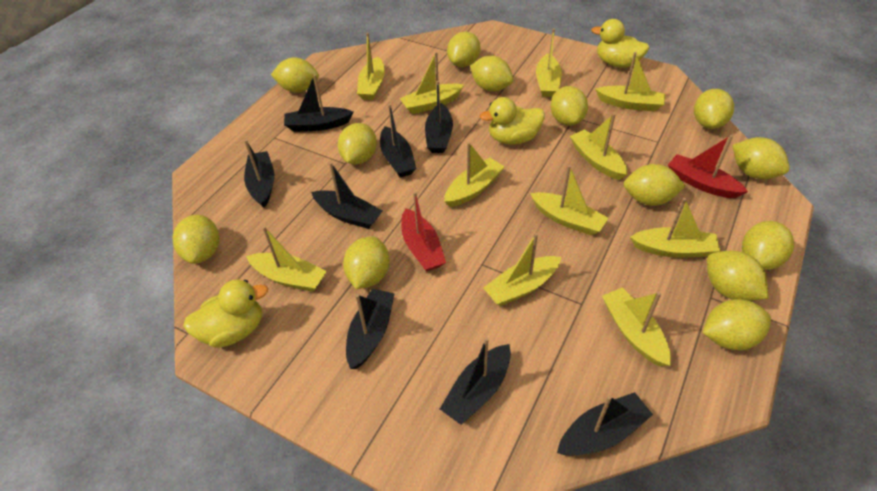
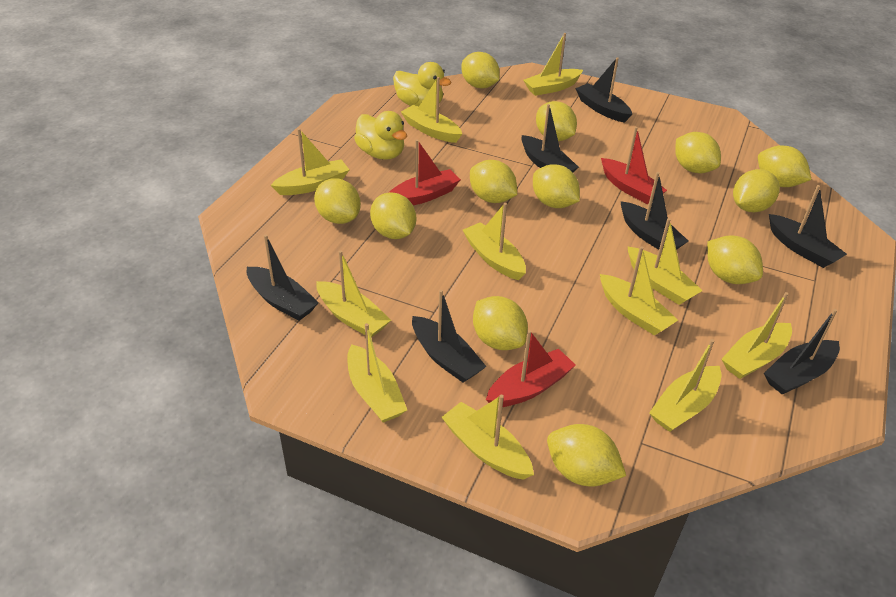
black boat: [244,140,274,208] [284,75,353,132] [311,162,382,229] [346,289,395,369] [380,104,416,178] [425,81,453,153] [440,337,511,425] [557,392,653,456] = 8 -> [247,235,319,321] [412,290,487,383] [521,104,579,172] [575,57,632,123] [621,172,689,250] [764,309,840,394] [769,185,847,268] = 7
red boat: [401,192,446,271] [668,135,748,198] = 2 -> [389,139,461,205] [486,330,576,407] [601,127,667,204] = 3
yellow duck: [183,280,268,348] [480,97,545,145] [591,19,649,68] = 3 -> [354,111,407,160] [393,62,451,106] = 2
yellow lemon: [173,215,219,264] [271,57,319,93] [338,123,377,164] [343,237,390,289] [447,32,480,67] [470,56,513,92] [550,86,588,126] [624,164,685,206] [694,89,734,129] [703,299,771,350] [707,250,769,301] [732,137,789,179] [742,221,794,270] = 13 -> [314,178,361,224] [370,192,416,239] [461,52,500,88] [470,160,517,203] [473,296,528,350] [533,164,580,208] [536,101,577,141] [547,424,626,487] [675,132,721,173] [707,236,763,284] [733,169,780,212] [758,145,811,187] = 12

